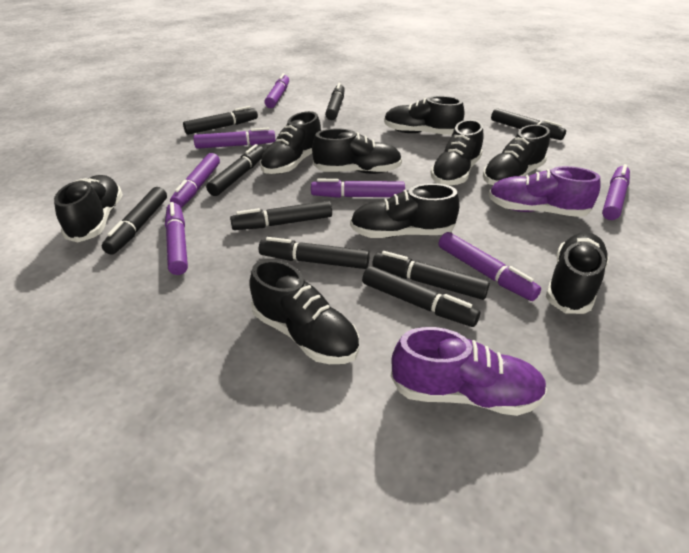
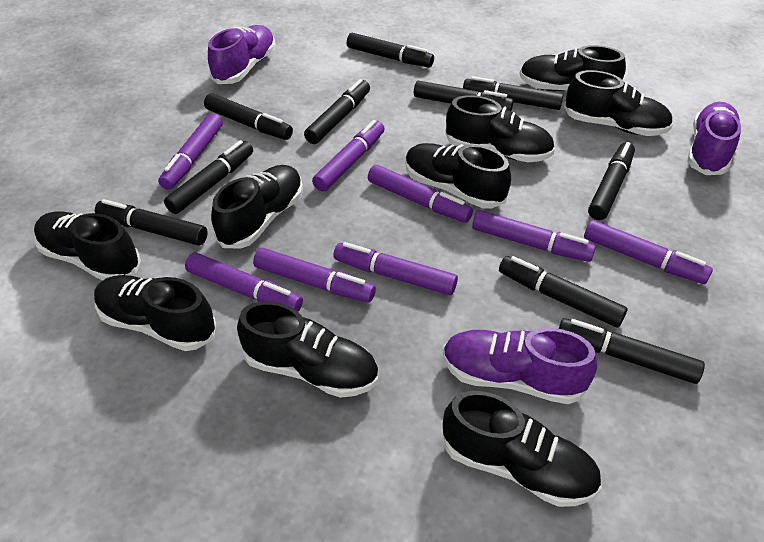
black marker: [102,187,167,255] [183,106,258,135] [206,144,265,196] [230,201,332,230] [259,237,370,269] [325,83,345,120] [362,266,480,327] [372,251,490,300] [491,108,566,140] = 9 -> [95,199,208,246] [164,140,253,214] [204,93,293,140] [304,79,370,144] [347,33,434,67] [414,81,514,111] [463,76,564,110] [499,256,627,327] [559,318,705,384] [588,142,635,220] = 10
purple marker: [165,202,188,275] [170,153,220,208] [194,128,276,149] [265,73,289,108] [311,179,405,198] [439,232,541,301] [602,164,630,220] = 7 -> [158,113,223,190] [185,252,303,312] [253,248,376,302] [312,120,385,192] [333,242,458,295] [368,165,473,223] [472,210,596,262] [584,220,713,284] = 8
purple shoe: [391,327,547,416] [488,166,601,217] = 2 -> [208,25,275,84] [443,328,597,404] [688,102,741,175] = 3

